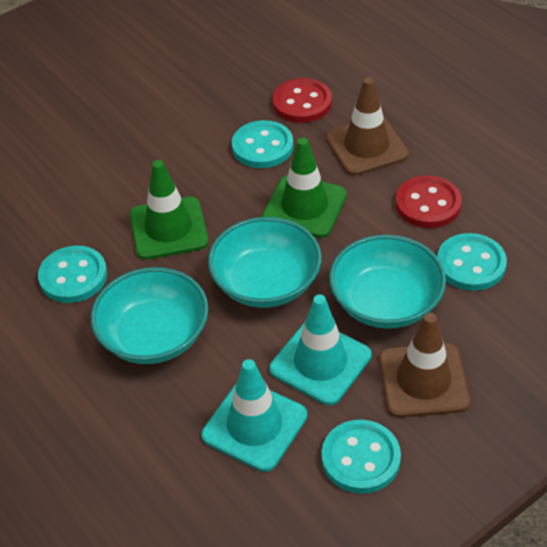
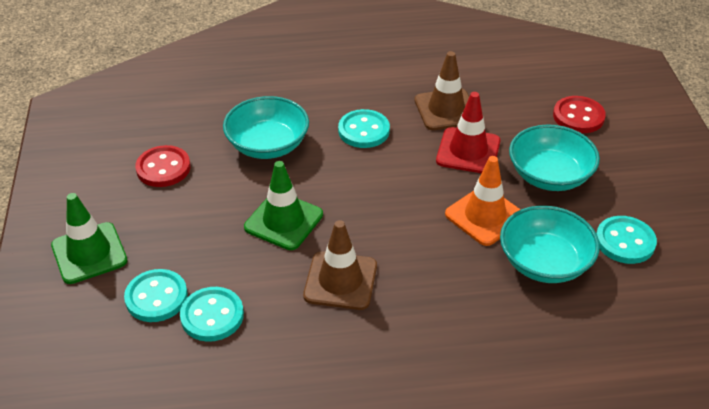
orange traffic cone: none = 0 -> [445,156,521,246] = 1
red traffic cone: none = 0 -> [436,92,500,173] = 1
turquoise traffic cone: [202,359,307,472] [269,295,372,405] = 2 -> none = 0

